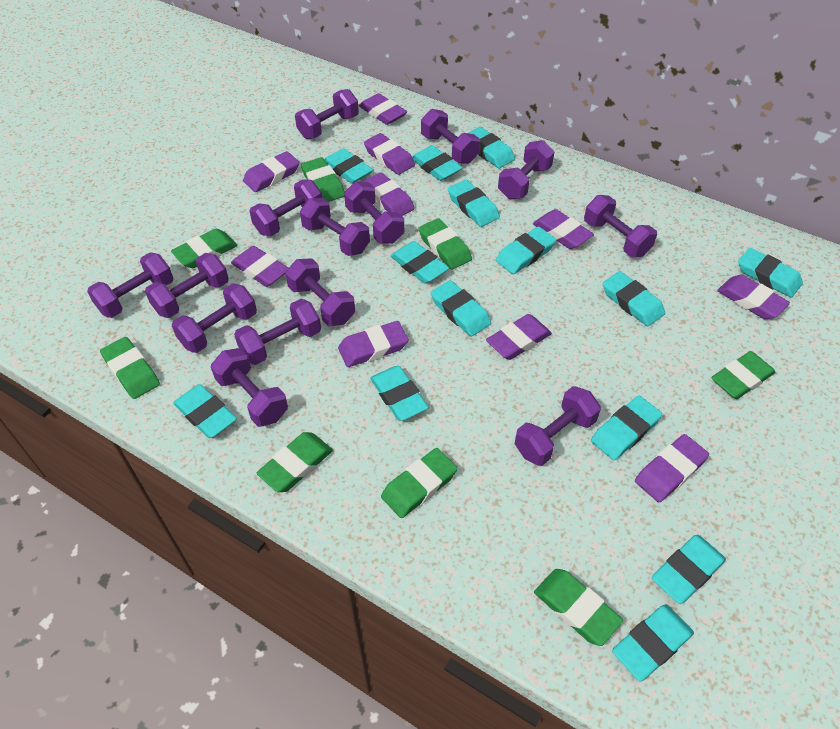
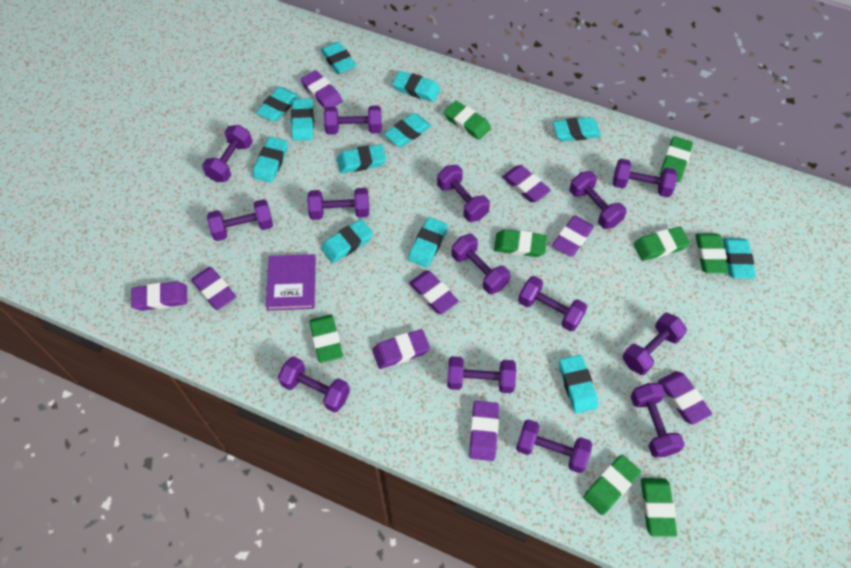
purple book: none = 0 -> [266,254,316,311] = 1
purple eraser: [231,246,288,287] [243,151,299,192] [338,321,408,367] [359,93,407,125] [363,172,415,216] [364,133,415,175] [486,314,552,360] [533,209,594,249] [635,434,709,502] [717,275,790,319] = 10 -> [131,282,187,311] [191,267,236,310] [301,70,343,108] [372,329,430,369] [409,271,459,314] [469,401,499,461] [502,165,551,202] [552,216,594,257] [658,371,712,424] = 9
turquoise eraser: [173,384,237,438] [324,148,373,184] [370,366,429,421] [390,241,449,284] [412,145,463,181] [431,280,491,337] [448,180,500,227] [468,127,515,168] [496,227,556,274] [591,396,662,460] [603,271,665,327] [612,604,694,681] [652,535,726,604] [738,248,803,298] = 14 -> [253,137,288,183] [256,87,299,121] [291,99,314,141] [321,42,356,74] [321,219,373,263] [337,144,386,173] [384,113,431,147] [392,71,441,102] [408,217,448,268] [553,117,601,141] [559,355,598,413] [722,238,756,278] = 12

